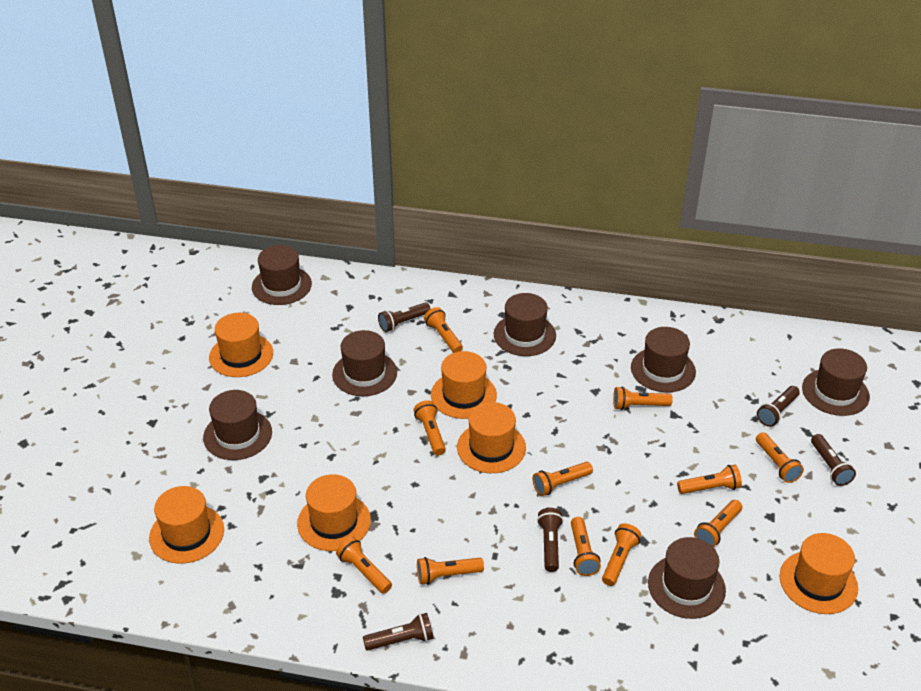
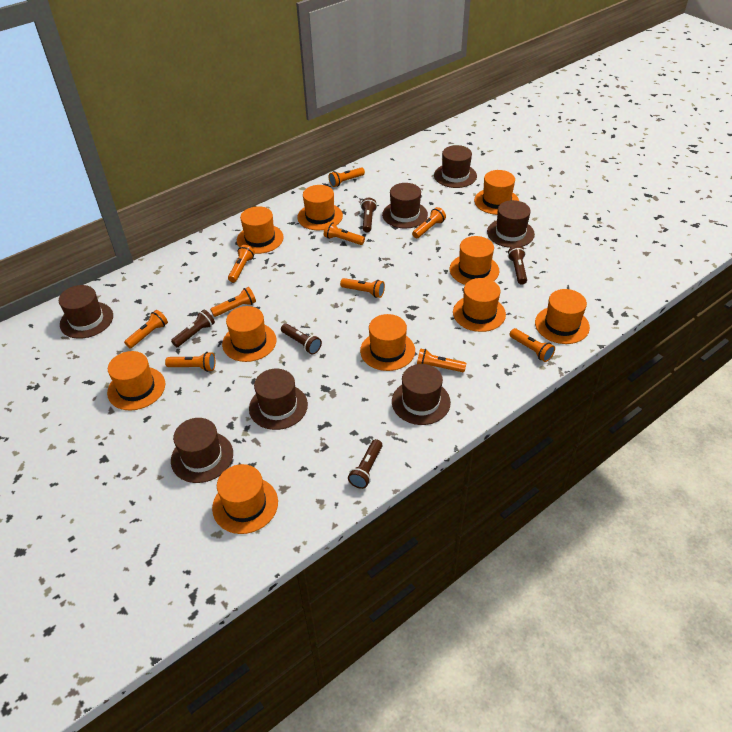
orange flashlight: [336,537,392,594] [414,400,446,455] [417,557,484,585] [424,307,463,353] [533,462,593,496] [571,517,601,576] [602,523,641,586] [613,386,673,410] [677,465,742,494] [694,500,742,547] [756,432,804,483] = 11 -> [124,310,168,348] [165,352,215,372] [210,287,256,317] [228,245,255,282] [324,222,365,245] [329,167,365,187] [340,278,385,298] [412,207,446,238] [417,348,466,372] [509,328,555,362] = 10
orange hat: [149,486,224,564] [209,313,273,377] [297,474,371,551] [431,351,497,419] [457,402,526,473] [779,533,858,614] = 6 -> [107,351,165,410] [212,464,278,534] [222,306,276,362] [237,206,284,254] [297,185,343,230] [360,314,415,371] [450,236,499,285] [453,278,506,332] [474,170,519,215] [535,289,590,344] = 10

